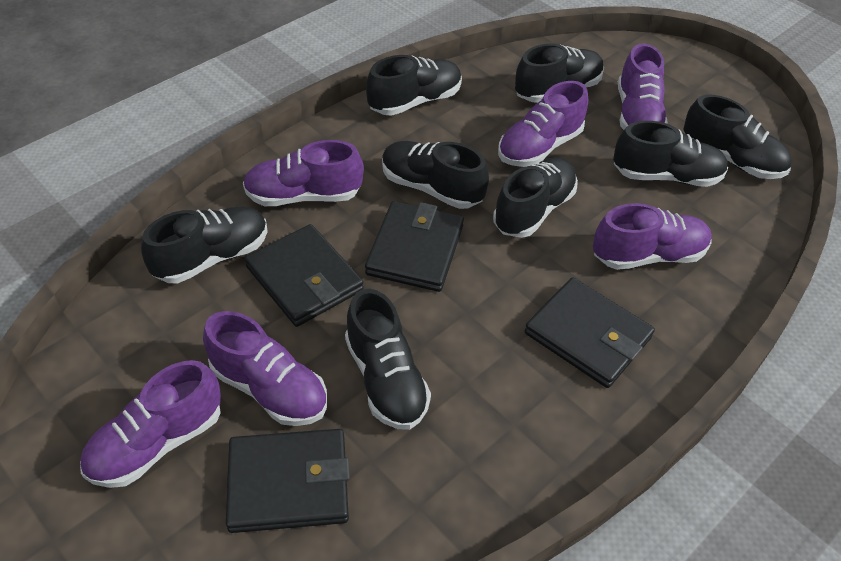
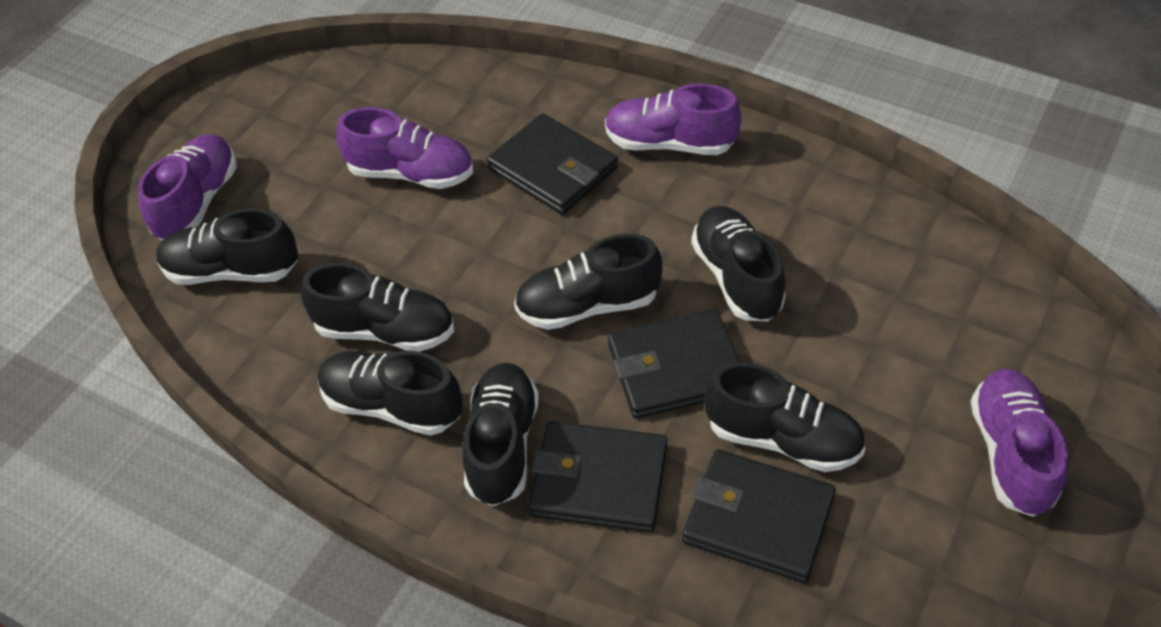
black shoe: [141,206,268,283] [345,289,431,430] [366,55,462,116] [382,141,489,209] [493,157,578,238] [515,44,604,103] [613,121,728,187] [683,95,792,179] = 8 -> [157,208,298,285] [301,263,454,352] [318,351,463,436] [463,363,539,506] [514,234,662,330] [691,206,786,321] [704,362,865,472] = 7
purple shoe: [80,360,221,488] [203,311,327,426] [243,140,364,206] [498,81,588,167] [593,203,712,270] [618,43,668,130] = 6 -> [138,134,237,240] [336,107,473,189] [605,84,741,155] [971,369,1068,517] = 4

